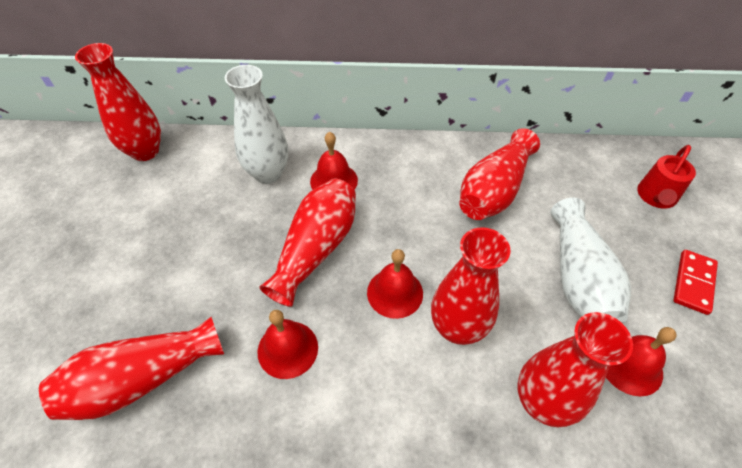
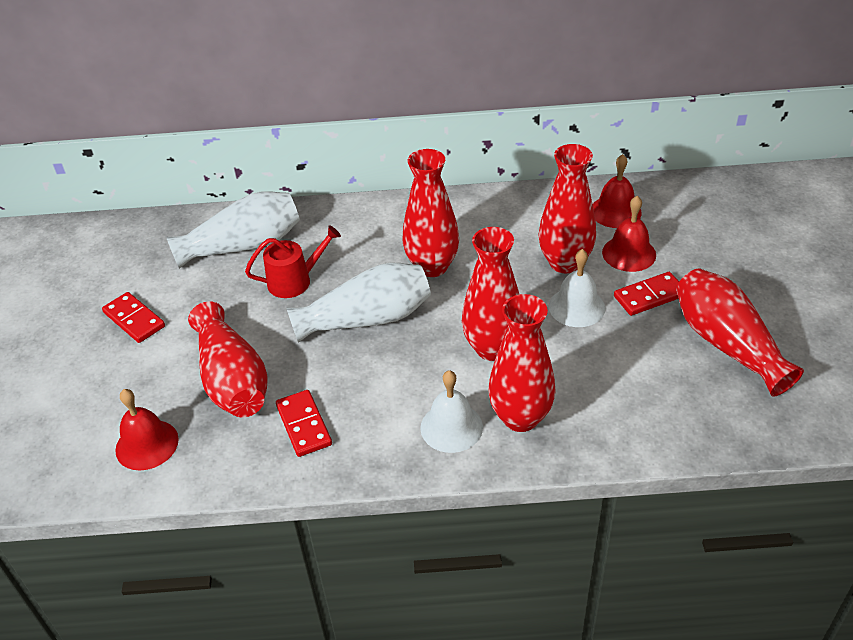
red bell: [257,310,318,379] [310,132,358,190] [367,249,423,319] [606,327,677,397] = 4 -> [115,389,179,471] [593,154,642,228] [602,196,656,272] = 3
red domino: [673,250,718,315] = 1 -> [102,292,165,343] [276,390,332,457] [614,272,679,316] = 3
white bell: none = 0 -> [420,370,483,453] [549,249,605,327] = 2

